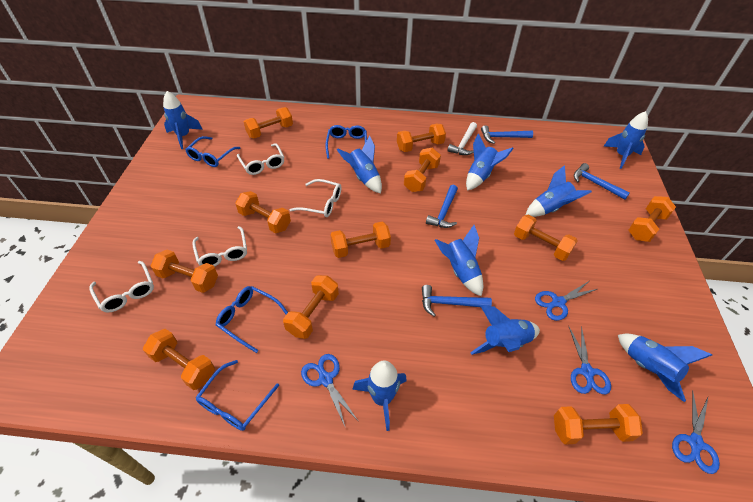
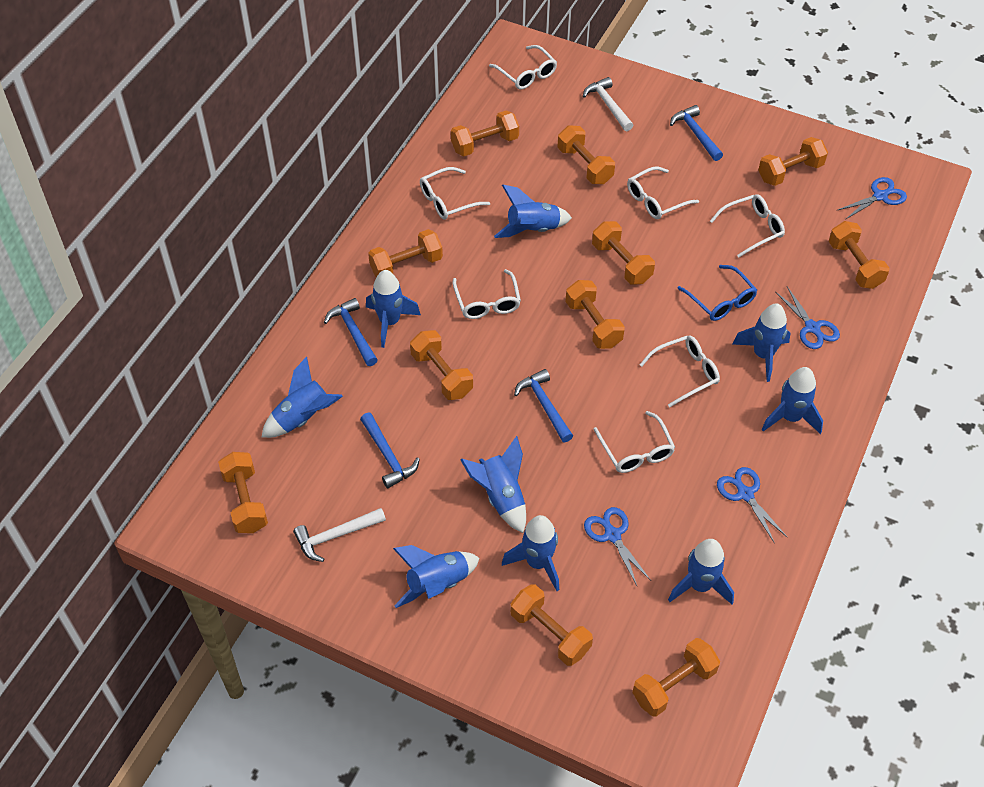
blue glasses: [185,136,240,167] [196,360,279,431] [216,286,288,353] [325,125,367,159] = 4 -> [677,265,757,321] = 1
white glasses: [89,261,154,312] [192,226,247,267] [237,143,284,175] [290,179,341,217] = 4 -> [420,167,490,220] [453,269,521,319] [489,45,557,89] [593,411,675,473] [627,166,699,219] [639,335,720,407] [710,194,785,258] = 7
white hammer: [447,122,477,155] = 1 -> [293,508,386,562] [583,77,633,131] = 2

